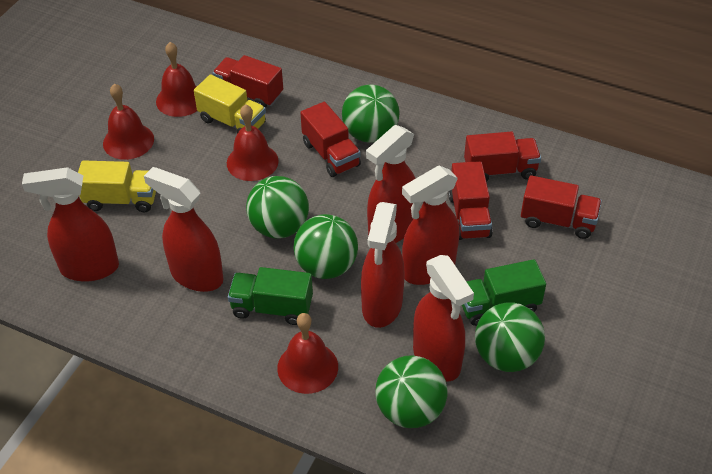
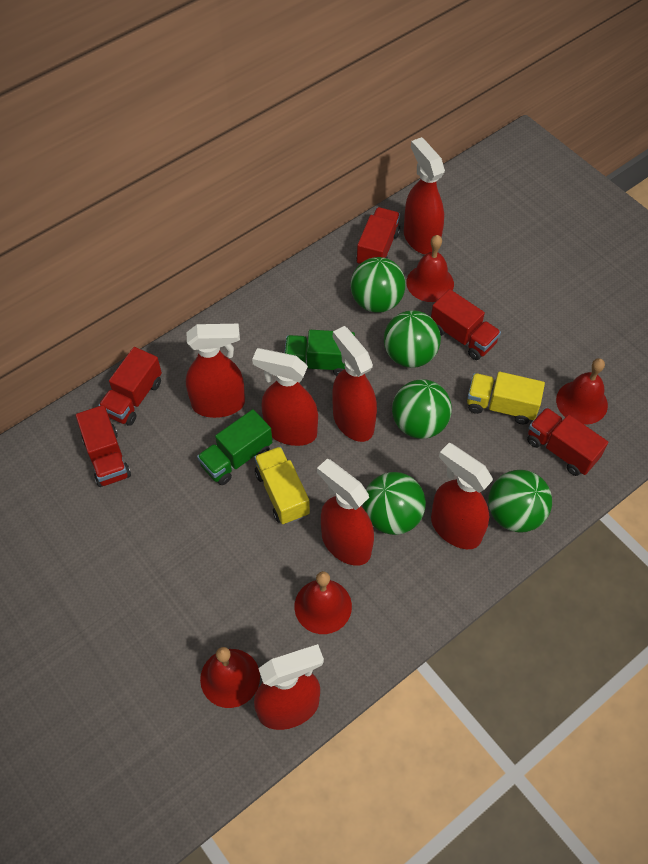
red spray bottle: [22,167,119,282] [144,167,224,292] [361,202,405,328] [366,125,416,243] [402,165,460,285] [413,255,474,381] = 6 -> [186,324,245,418] [252,348,318,446] [254,644,324,730] [317,459,374,566] [332,326,377,442] [404,137,445,254] [431,443,493,549] = 7

